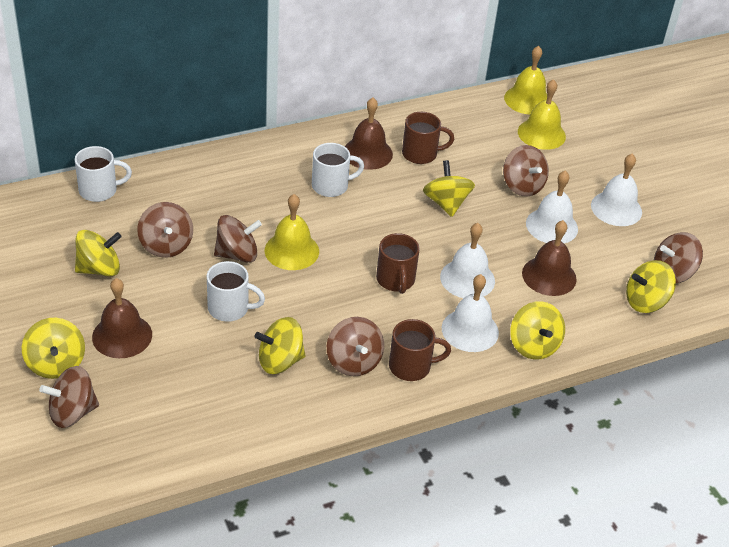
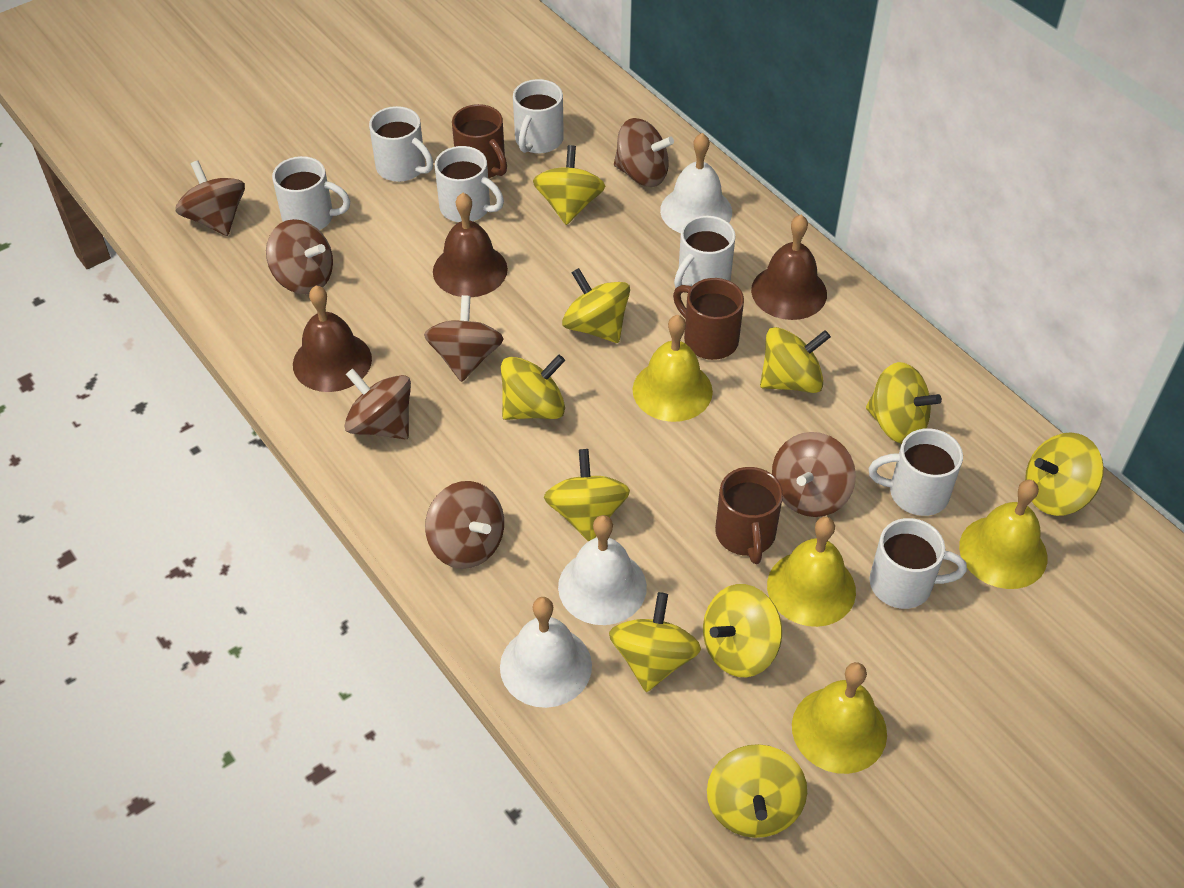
brown spinning top: [39,366,99,428] [137,202,193,258] [214,215,262,263] [327,317,384,376] [503,145,549,197] [654,232,703,283] = 6 -> [175,160,245,236] [266,219,333,294] [345,369,411,439] [424,295,504,382] [425,481,504,569] [614,118,674,187] [772,432,856,517] = 7
white bell: [440,223,495,298] [442,274,499,352] [526,171,578,243] [591,154,642,226] = 4 -> [500,597,592,708] [558,515,647,625] [660,133,732,233] = 3
white mug: [75,146,132,202] [207,261,265,322] [312,143,364,197] = 3 -> [272,156,350,230] [369,106,433,182] [435,146,504,222] [513,79,564,154] [674,216,736,288] [869,428,963,516] [870,518,967,609] = 7
yellow bell: [265,194,319,270] [504,46,547,115] [518,79,566,150] = 3 -> [633,315,713,422] [767,517,856,627] [792,662,887,774] [959,480,1047,589] = 4
yellow spinning top: [22,318,85,379] [75,230,121,276] [254,317,305,374] [423,160,475,217] [510,301,565,360] [626,260,676,313] = 6 -> [501,354,565,420] [533,145,605,225] [544,449,630,541] [562,268,630,343] [609,592,701,692] [703,584,782,678] [707,744,807,838] [760,327,831,393] [866,362,942,444] [1025,432,1104,516] = 10

